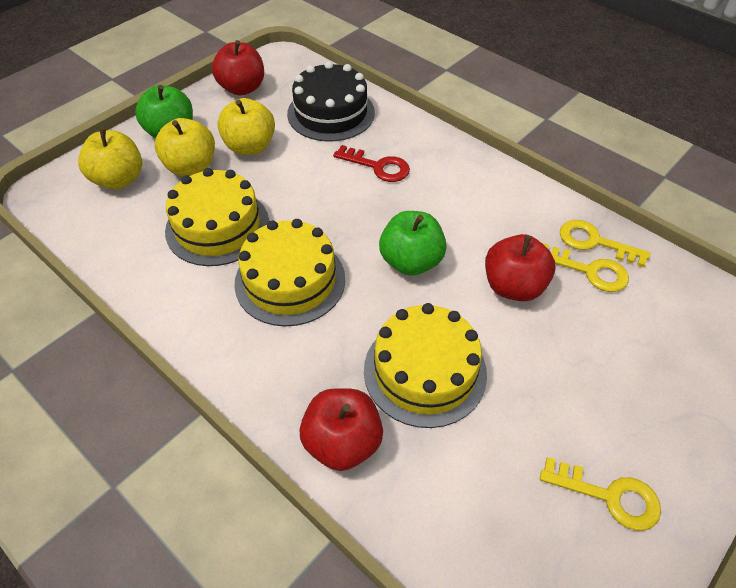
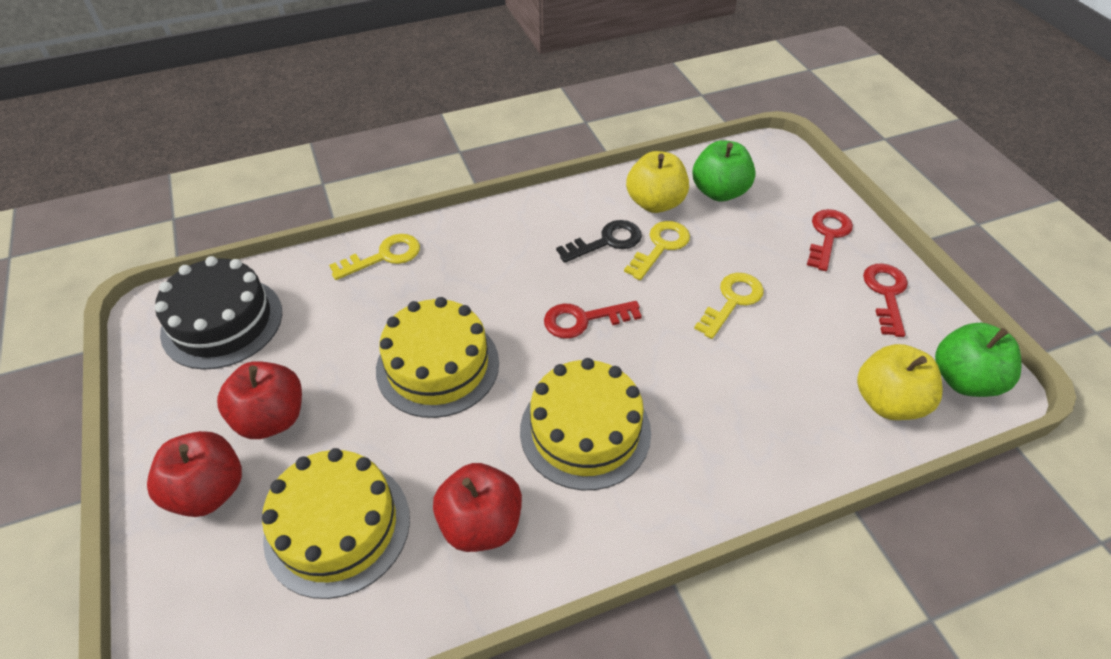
black key: none = 0 -> [556,220,642,263] = 1
red key: [333,145,410,182] = 1 -> [544,301,642,339] [807,209,853,271] [863,263,908,337] = 3
yellow apple: [78,128,142,189] [155,118,215,176] [217,98,275,155] = 3 -> [626,151,689,213] [857,344,942,420] = 2

